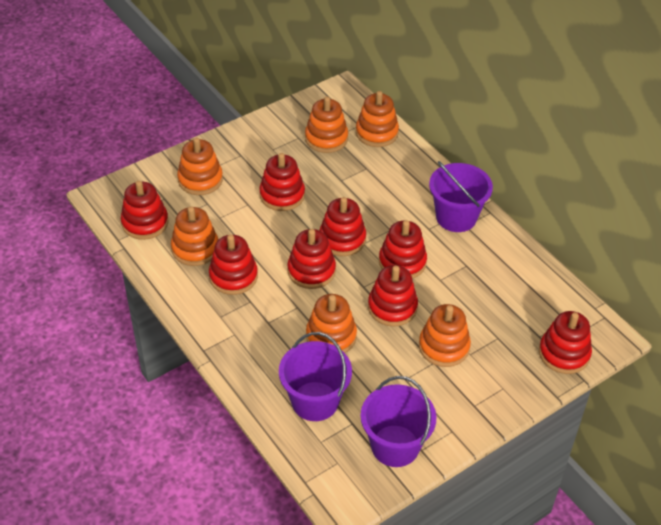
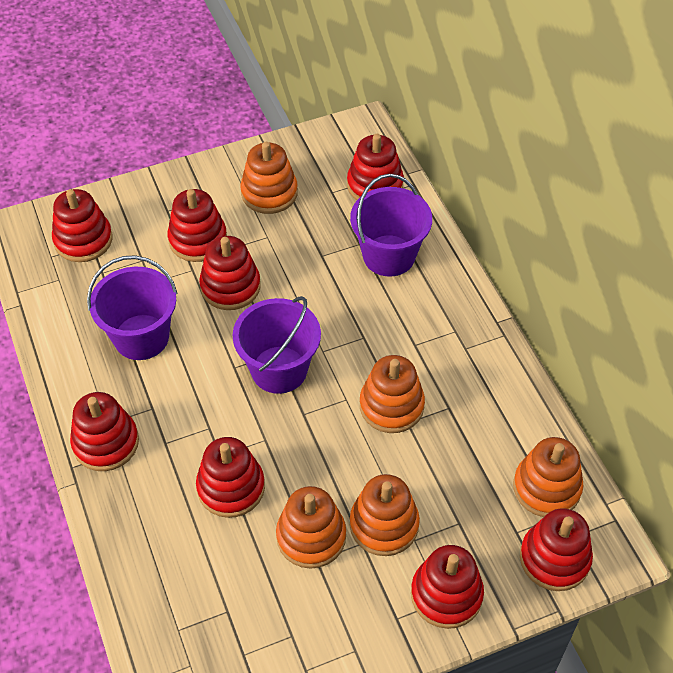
orange stacking toy: [171,206,218,266] [177,138,223,195] [305,96,348,153] [306,294,357,353] [356,91,399,147] [419,304,471,367] = 6 -> [240,142,298,214] [276,486,346,569] [350,474,420,556] [360,355,425,433] [513,437,583,517] = 5

